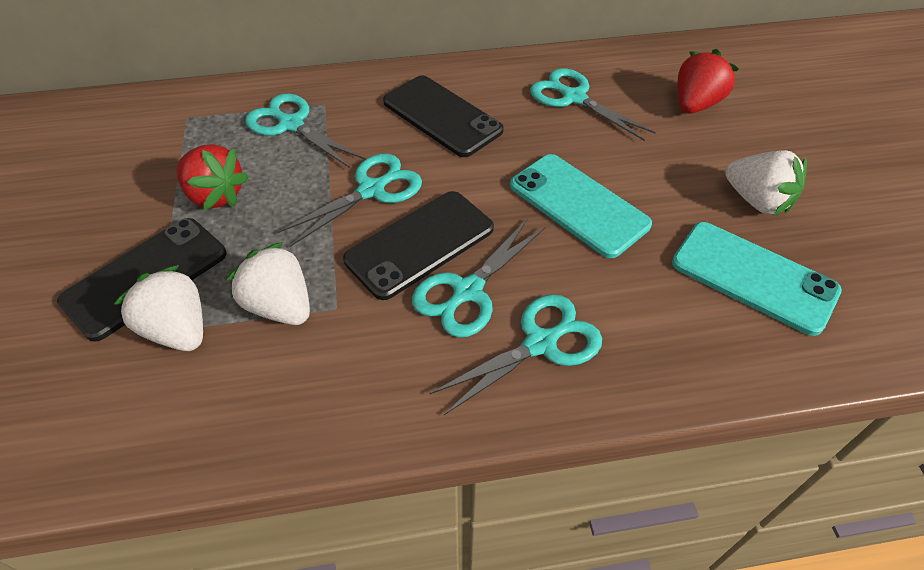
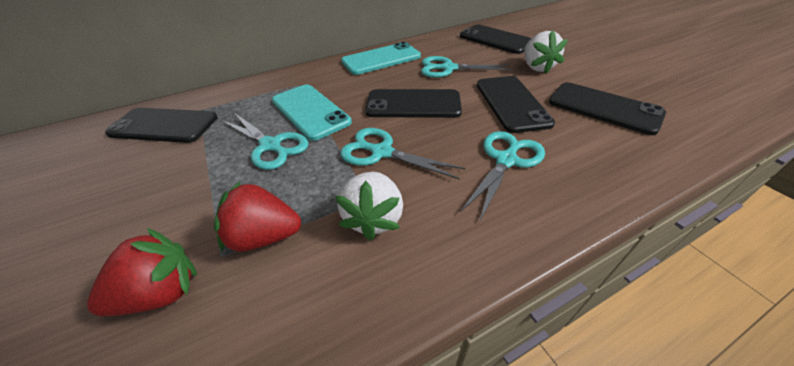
black phone: [57,218,226,341] [343,191,494,300] [383,76,504,157] = 3 -> [105,108,218,143] [365,89,462,118] [460,25,531,54] [477,76,555,133] [549,82,666,135] = 5
turquoise scissors: [245,94,364,168] [277,154,422,247] [412,218,545,338] [429,294,602,415] [530,68,656,141] = 5 -> [221,113,308,170] [340,128,466,180] [421,56,512,78] [460,131,545,222] = 4
white strawberry: [114,265,203,351] [227,242,310,325] [725,150,807,216] = 3 -> [335,172,403,241] [524,30,567,74] = 2

